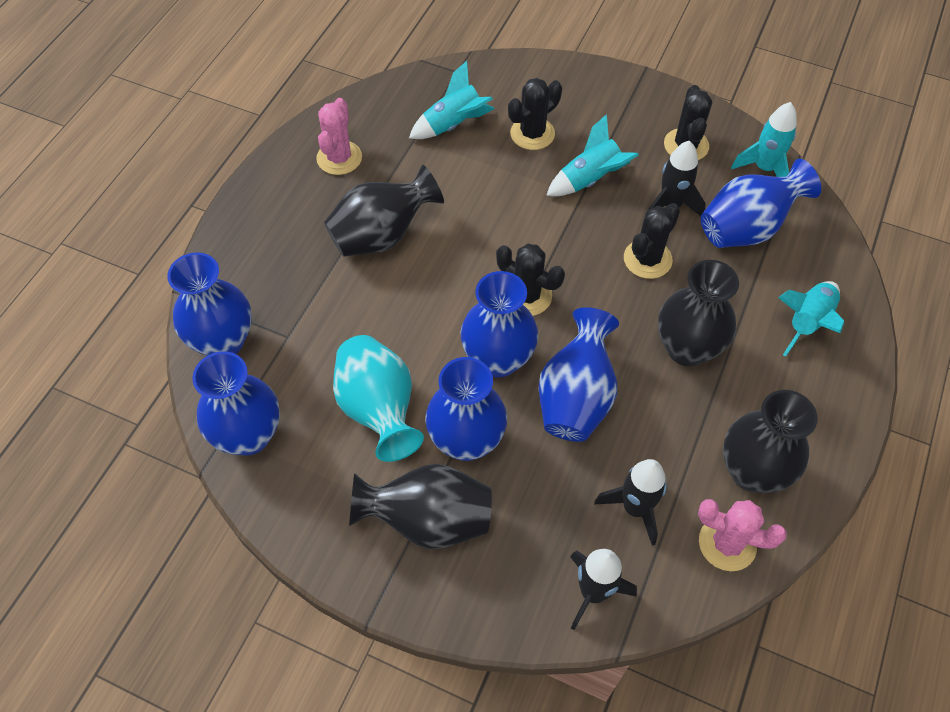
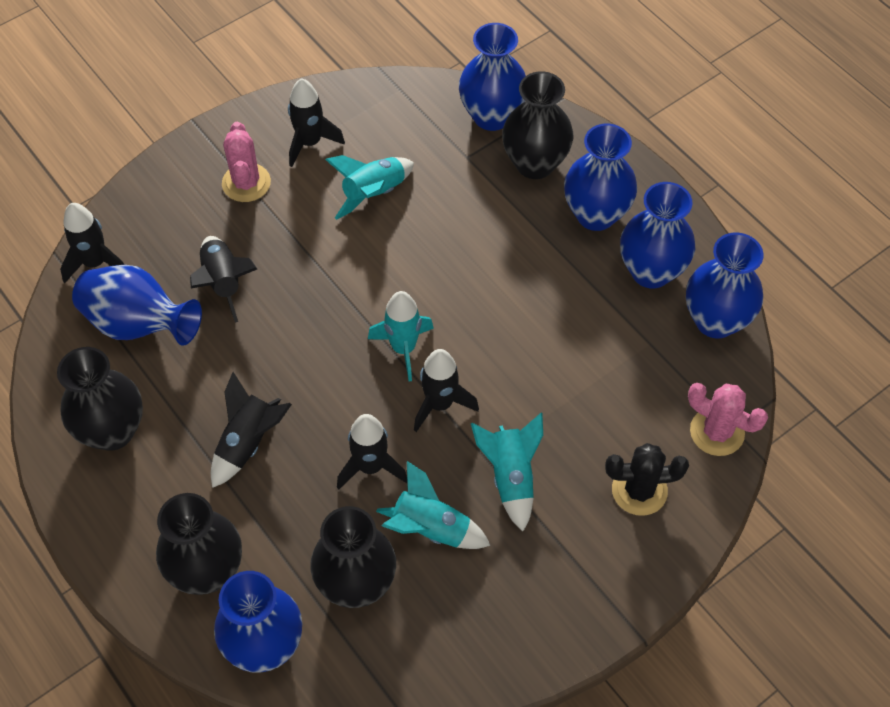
black cactus: [496,244,565,316] [508,78,562,150] [624,203,680,279] [664,85,712,160] = 4 -> [605,443,689,516] = 1
black rocket: [570,549,637,630] [594,459,667,546] [648,141,706,216] = 3 -> [60,203,124,283] [190,236,257,323] [211,372,292,488] [288,78,345,167] [337,414,407,489] [414,349,479,432] = 6
turquoise vase: [333,335,424,462] = 1 -> none = 0

